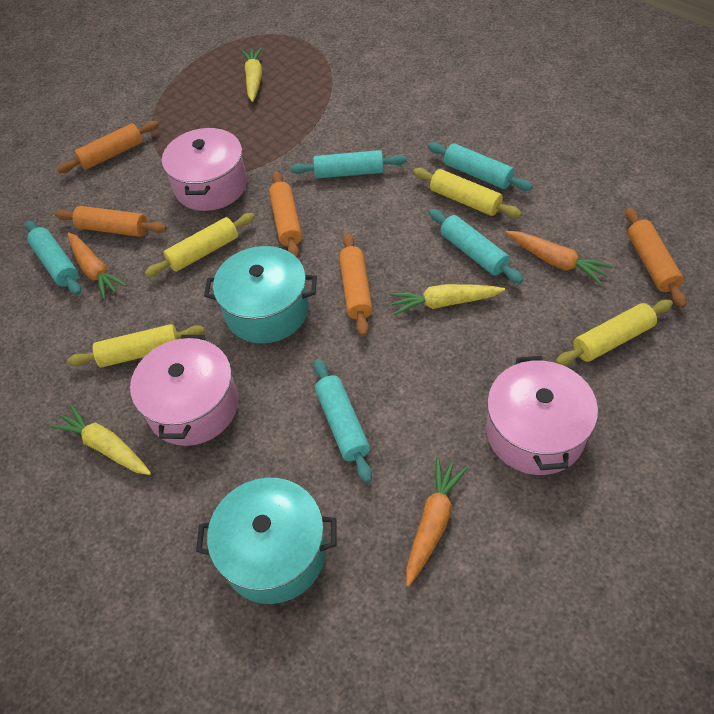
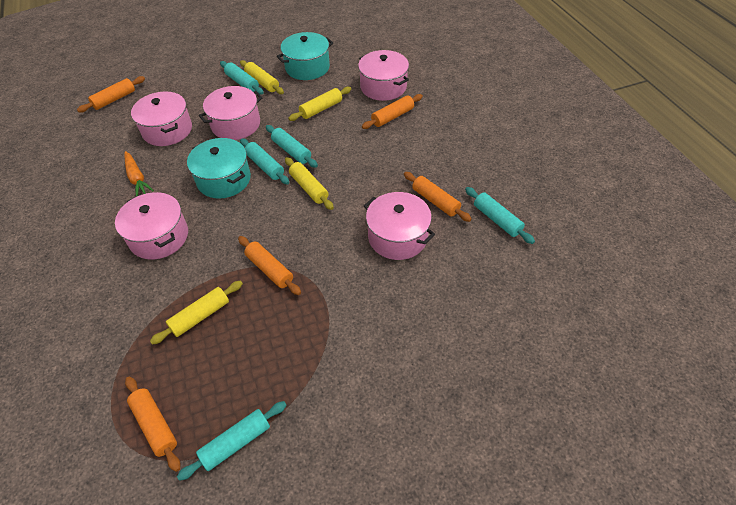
orange carrot: [67,233,127,299] [406,457,468,587] [505,231,613,285] = 3 -> [124,151,154,196] = 1
pink pot: [130,335,238,446] [162,128,247,211] [486,356,598,475] = 3 -> [115,192,188,260] [131,91,192,146] [199,86,263,140] [358,50,409,101] [364,192,435,260] = 5
yellow carrot: [50,404,151,475] [242,47,262,102] [390,284,505,315] = 3 -> none = 0

